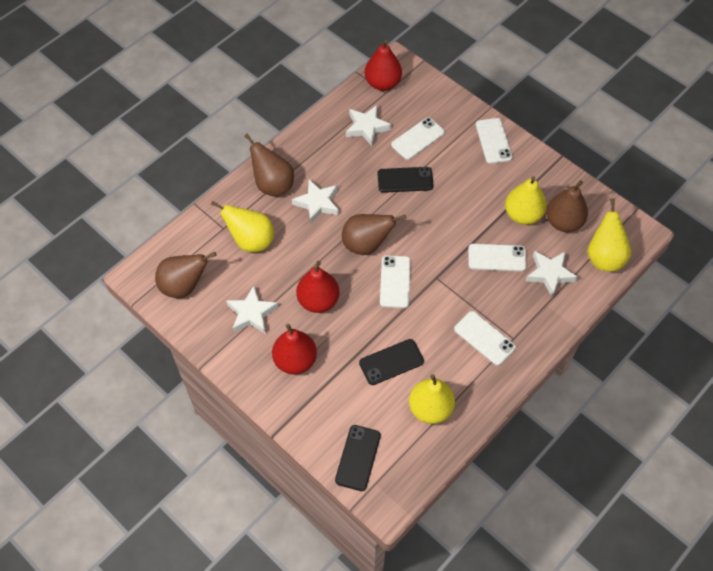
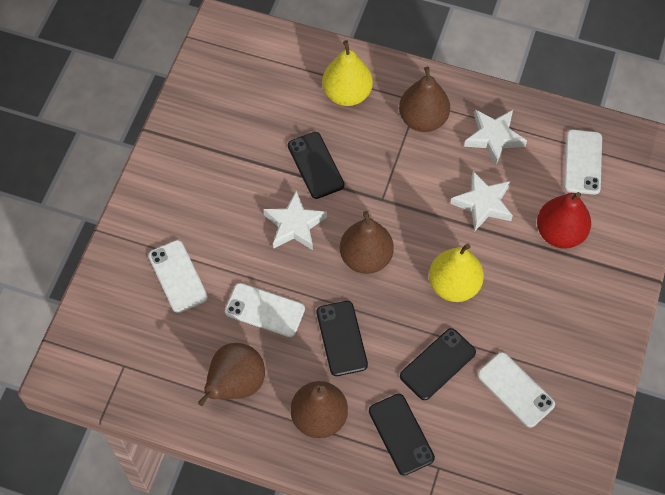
black phone: [335,425,381,491] [359,339,424,385] [377,167,434,193] = 3 -> [288,132,345,199] [317,301,368,376] [369,394,435,476] [400,328,476,400] = 4
red pear: [272,324,317,374] [296,261,339,313] [364,39,402,91] = 3 -> [537,192,591,249] = 1
white phone: [380,255,411,308] [391,117,445,160] [454,311,516,366] [468,244,527,271] [476,118,513,164] = 5 -> [148,240,208,313] [225,283,305,337] [478,352,555,428] [564,130,602,195] = 4
white star: [226,286,278,334] [292,179,339,224] [346,105,391,146] [526,251,578,297] = 4 -> [263,190,327,250] [450,171,513,232] [464,109,527,165] = 3
yellow pear: [211,201,274,252] [409,374,455,424] [505,176,547,225] [587,198,631,271] = 4 -> [322,40,373,106] [429,243,484,302] = 2

